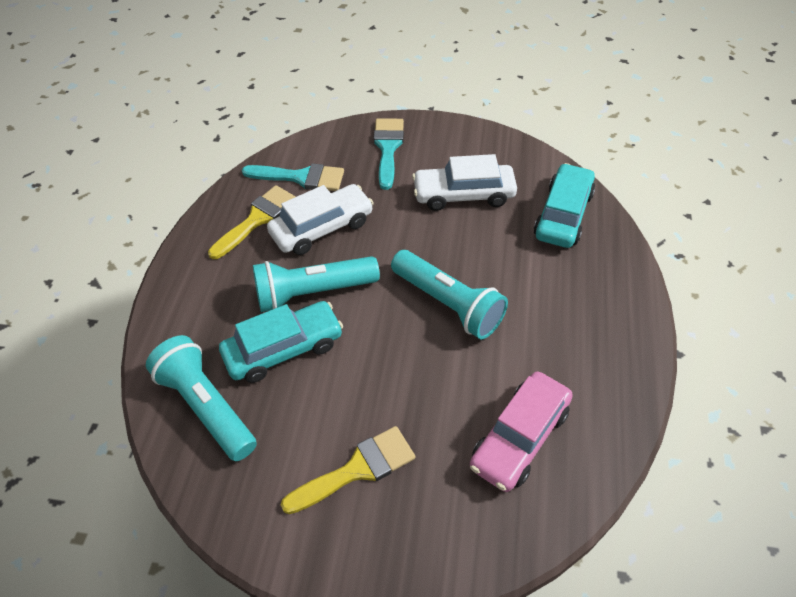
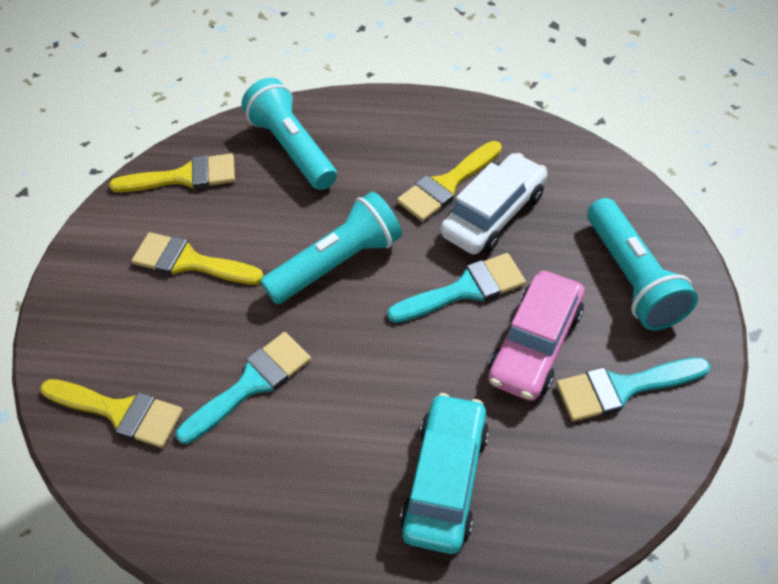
turquoise brush: [242,163,344,191] [374,118,404,190] = 2 -> [176,332,311,444] [387,253,526,323] [556,358,710,421] = 3
turquoise car: [219,301,343,383] [534,163,595,248] = 2 -> [400,393,489,554] = 1
white car: [267,184,374,255] [412,154,517,211] = 2 -> [441,153,548,254] = 1
yellow brush: [208,185,296,259] [281,426,415,514] = 2 -> [40,379,183,448] [109,153,235,192] [131,232,264,285] [397,141,502,222] = 4

